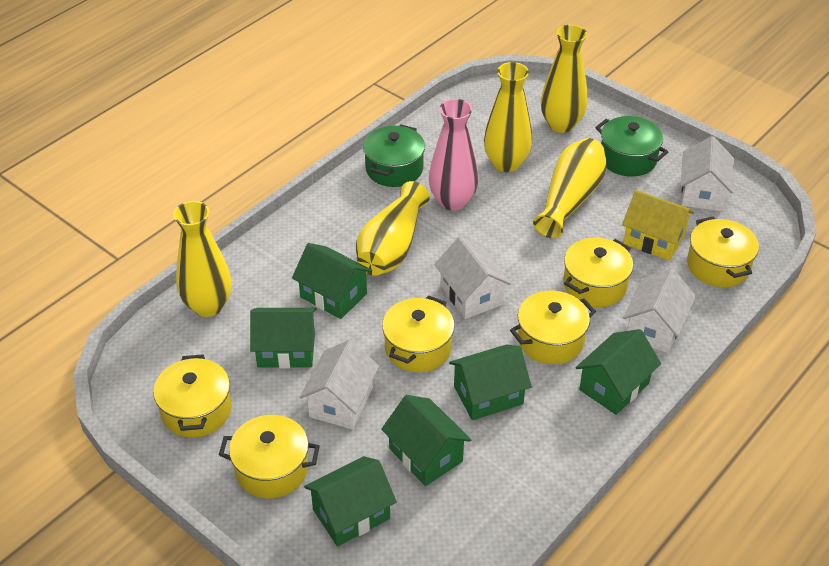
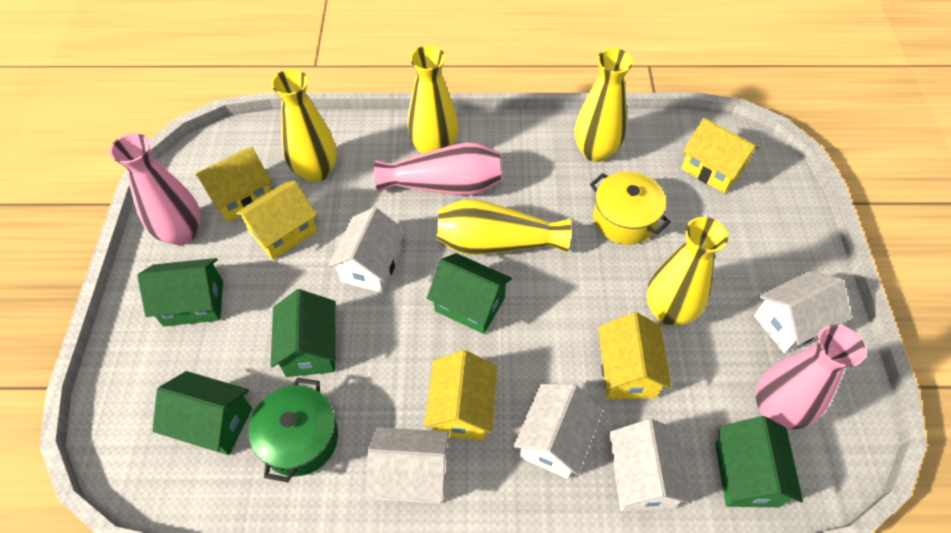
green house: [250,308,317,368] [292,243,372,319] [304,456,397,546] [381,395,471,486] [449,344,532,420] [575,329,661,415] = 6 -> [137,258,223,326] [152,371,252,455] [270,289,336,377] [427,253,512,334] [715,416,803,507] = 5
green pot: [363,125,425,187] [595,116,668,177] = 2 -> [248,377,338,482] = 1
pink vase: [429,99,479,211] = 1 -> [109,133,201,245] [374,142,502,195] [755,325,866,429] = 3
white house: [300,340,379,429] [434,237,511,319] [623,268,696,353] [681,136,734,211] = 4 -> [328,207,405,293] [367,427,449,503] [513,384,603,479] [609,419,692,511] [754,271,851,353] = 5
yellow house: [622,190,694,261] = 1 -> [194,147,272,222] [235,181,317,260] [424,350,497,440] [598,312,672,399] [681,118,759,193] = 5
yellow pot: [153,354,231,438] [219,415,320,499] [382,295,455,372] [510,291,596,364] [563,238,633,307] [687,217,759,287] = 6 -> [590,172,671,245] = 1

